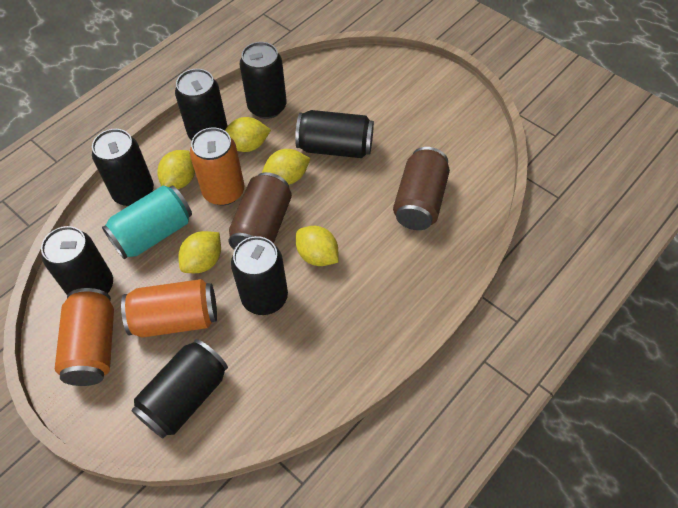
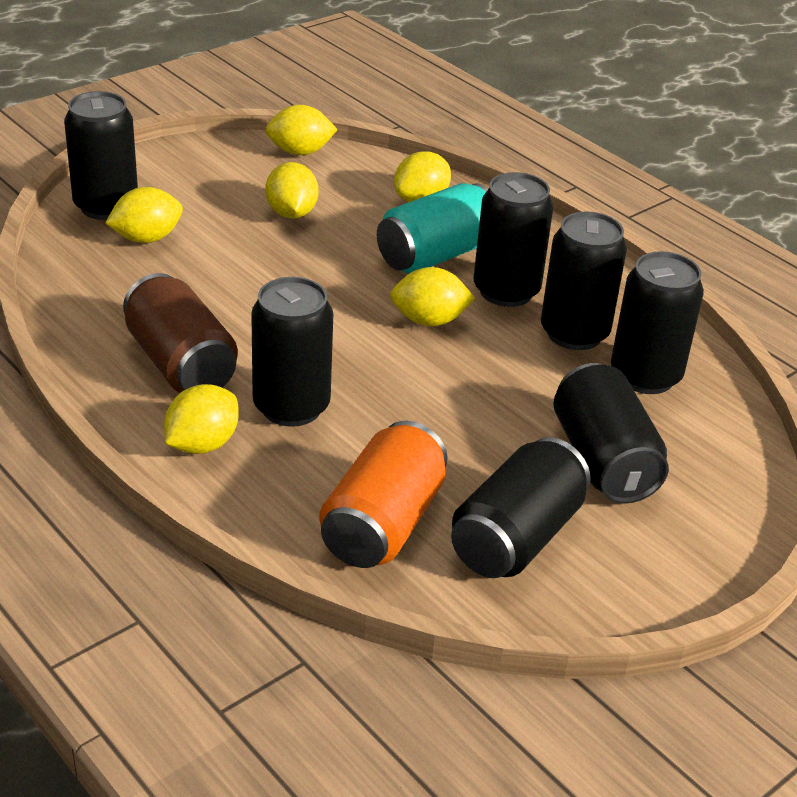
brown can: [228,172,292,250] [393,147,450,230] = 2 -> [123,273,238,393] = 1
orange can: [55,288,114,386] [121,279,217,338] [190,128,244,205] = 3 -> [319,421,448,568] = 1
yellow lemon: [157,150,195,189] [179,231,221,273] [225,117,271,152] [262,149,311,185] [296,226,339,266] = 5 -> [105,187,183,243] [164,384,239,454] [265,105,338,155] [265,162,319,219] [390,267,476,326] [394,151,451,202] = 6

